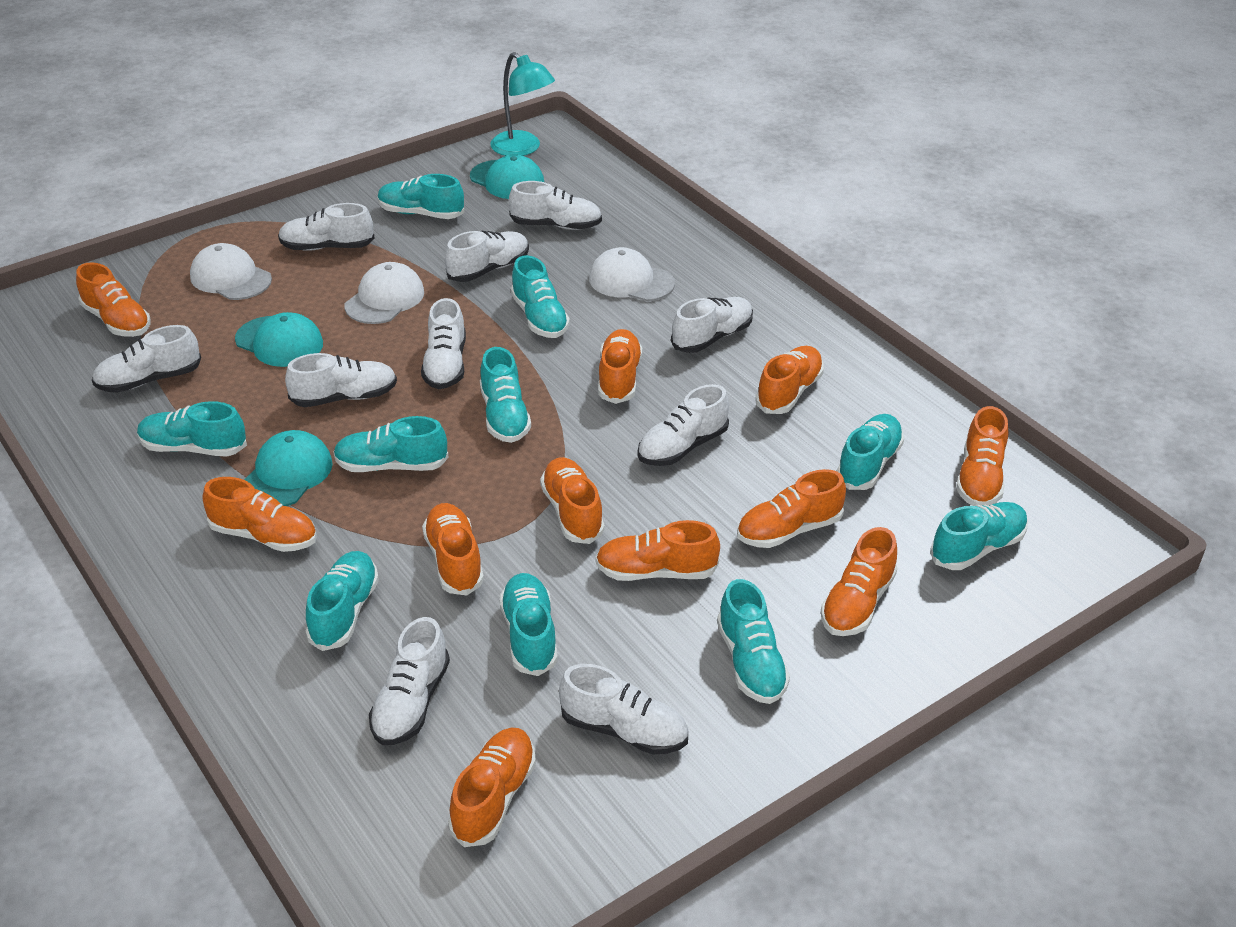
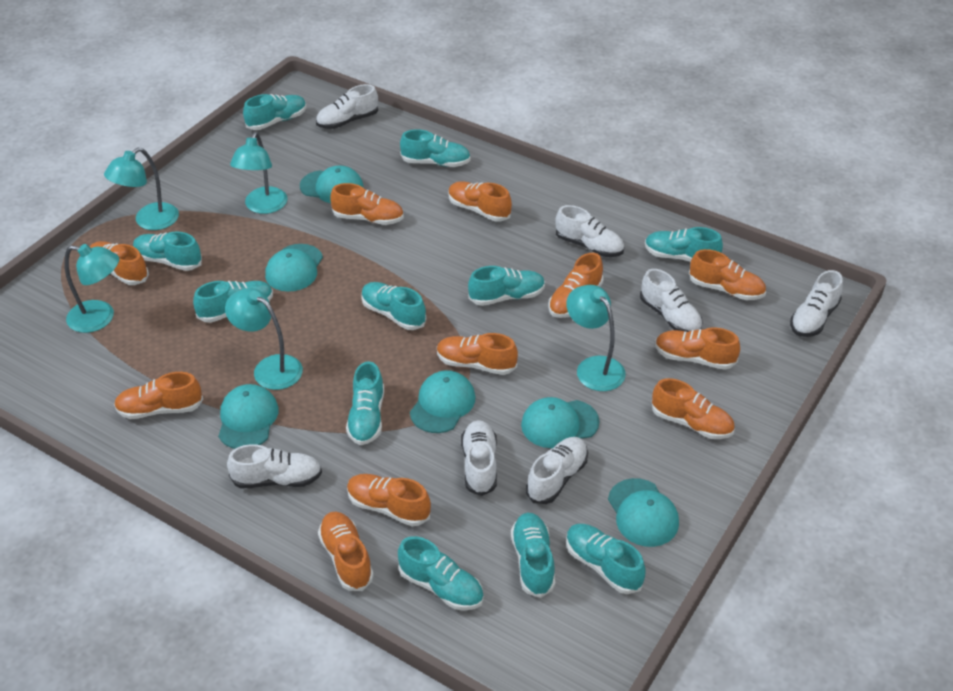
turquoise cap: [235,312,323,367] [244,430,333,506] [470,155,544,199] = 3 -> [218,384,279,449] [265,244,323,292] [300,165,364,203] [410,370,476,433] [521,397,600,448] [608,478,679,547] = 6
turquoise lamp: [490,52,555,156] = 1 -> [64,244,119,333] [104,148,179,230] [225,288,303,390] [230,132,287,214] [566,285,626,391] = 5
turquoise shoe: [137,401,247,457] [305,551,379,651] [333,416,448,472] [378,174,464,219] [480,347,531,443] [499,573,558,676] [511,255,570,338] [717,579,790,704] [837,414,904,490] [930,502,1028,570] = 10 -> [133,232,202,271] [193,281,273,323] [243,94,307,130] [346,361,384,445] [361,282,426,330] [398,536,484,610] [400,129,471,167] [468,266,545,306] [511,513,555,598] [566,524,646,594] [645,227,723,262] = 11
white cap: [190,243,272,300] [344,262,424,324] [589,247,675,301] = 3 -> none = 0
white shoe: [92,325,201,393] [278,203,375,251] [285,353,397,407] [369,617,450,745] [421,298,466,389] [445,231,529,282] [509,181,602,230] [559,664,688,755] [637,384,729,466] [671,297,753,353] = 10 -> [227,444,322,488] [316,84,378,129] [461,420,497,496] [526,437,588,504] [556,205,624,257] [640,269,703,332] [790,270,843,337] = 7

